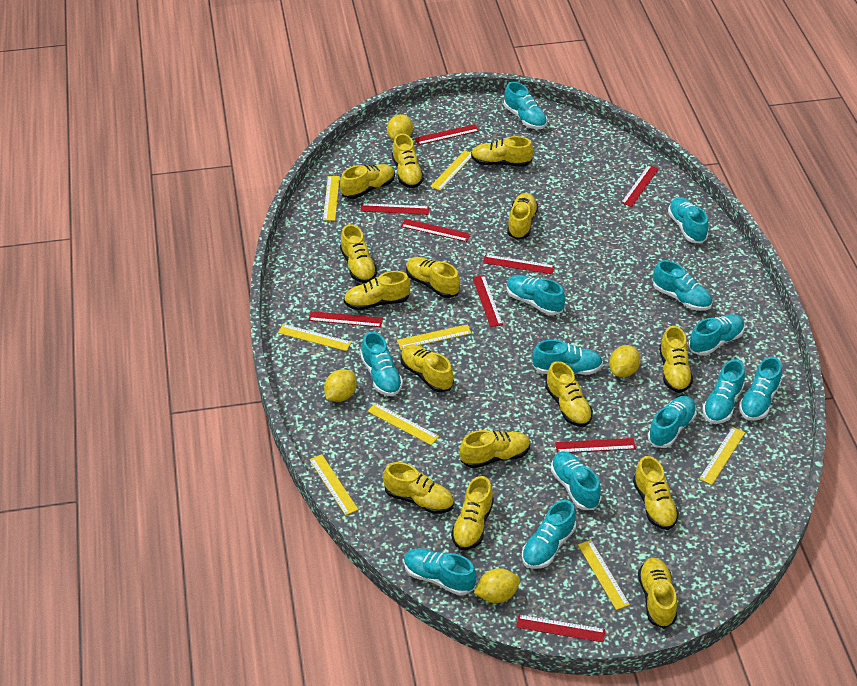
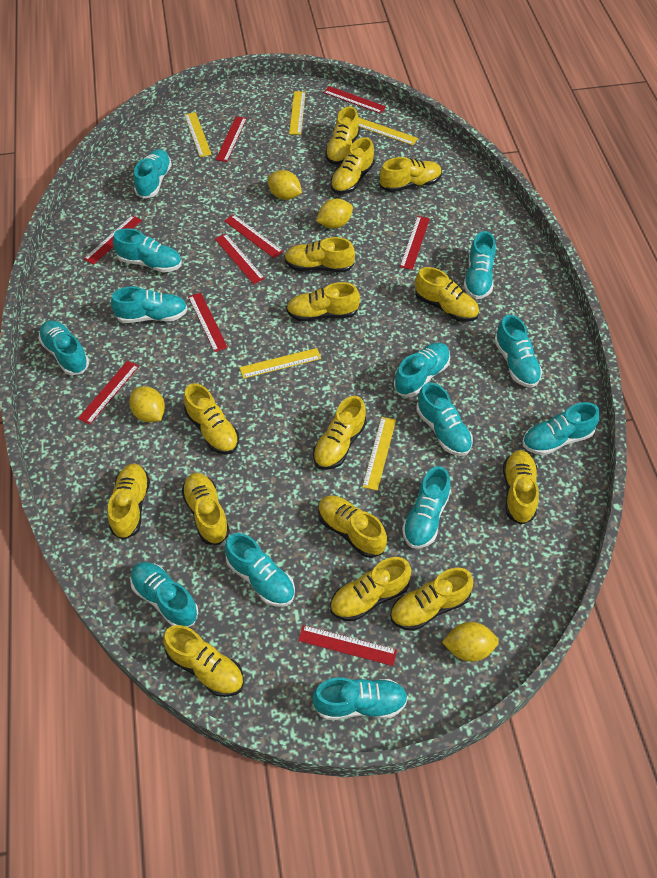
yellow ruler: [278,324,351,351] [309,454,358,515] [323,176,340,221] [368,403,439,445] [397,324,472,349] [430,150,472,191] [578,540,630,610] [699,427,745,485] = 8 -> [184,112,212,157] [240,348,321,379] [289,91,306,135] [358,117,418,145] [362,417,396,491] = 5

